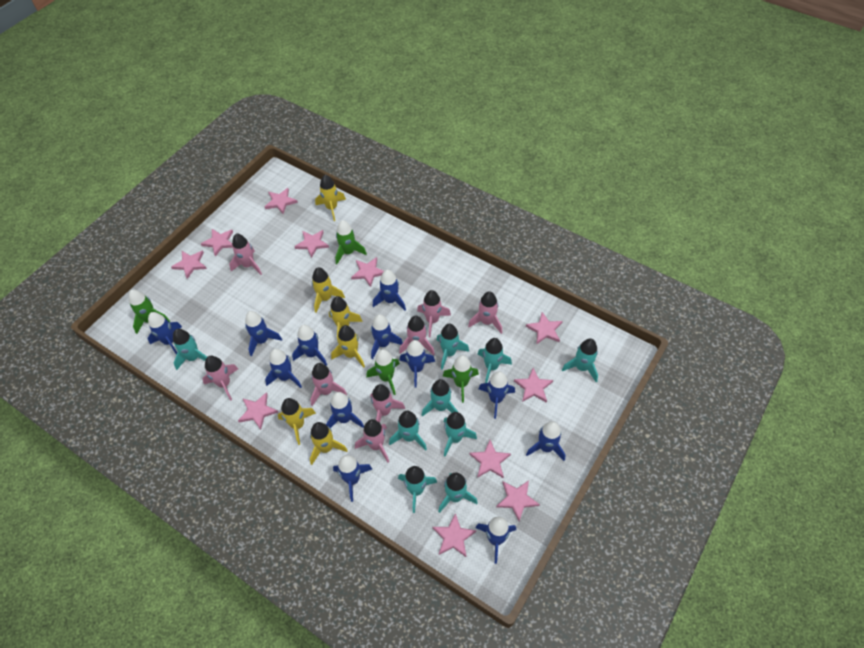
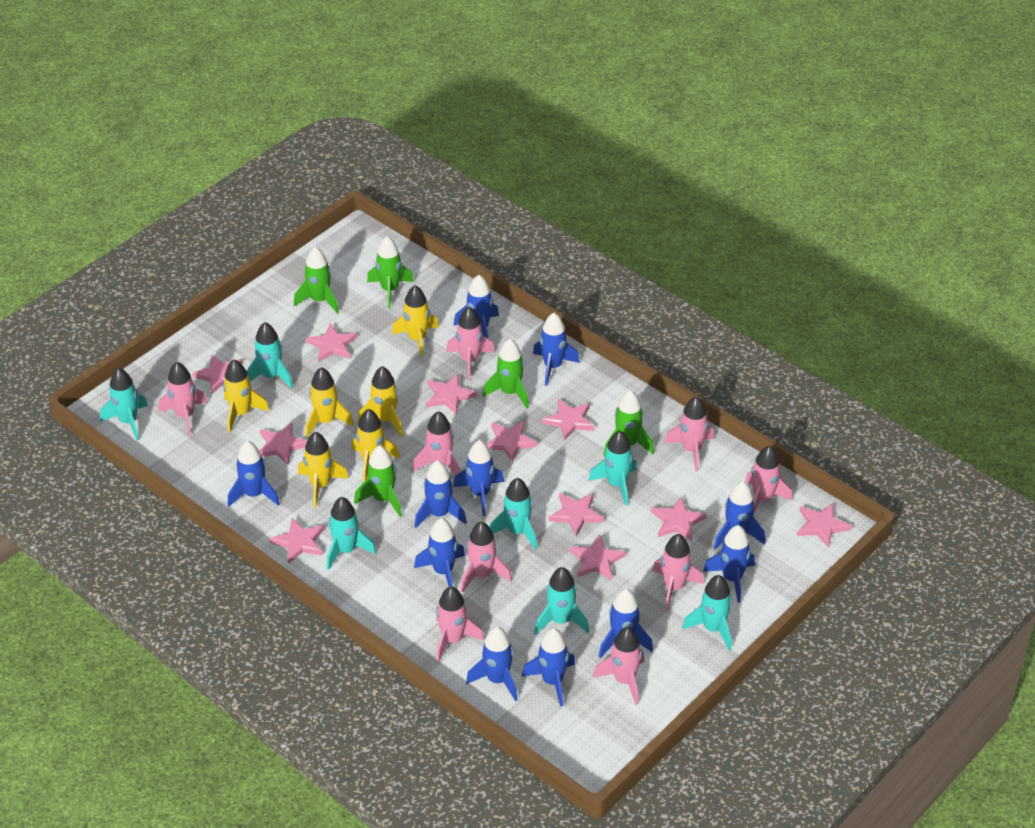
blue rocket: [148,312,182,355] [245,311,282,357] [265,349,302,388] [292,325,327,366] [326,392,364,428] [333,455,372,502] [371,314,403,359] [373,270,406,311] [400,340,435,387] [475,517,517,564] [479,371,515,419] [526,421,566,461] = 12 -> [228,441,280,507] [414,460,467,528] [414,518,465,587] [453,275,499,339] [453,440,504,516] [466,627,518,701] [522,628,575,707] [533,313,580,386] [598,589,653,658] [703,525,755,602] [714,481,766,550] = 11
green rocket: [129,290,170,334] [335,220,367,264] [366,349,400,395] [443,355,479,403] = 4 -> [294,247,339,314] [354,445,402,517] [367,236,414,308] [483,339,529,409] [603,390,654,456] = 5
pink rocket: [202,356,238,401] [229,233,262,275] [310,363,347,406] [355,419,389,463] [370,384,405,423] [399,316,435,355] [417,290,451,337] [468,291,502,334] = 8 -> [159,362,208,436] [412,411,460,476] [436,586,484,662] [446,307,494,380] [460,521,512,593] [593,627,644,705] [652,534,704,611] [665,396,714,471] [745,445,792,515] = 9
turquoise rocket: [173,329,207,370] [389,411,427,451] [398,466,438,513] [422,379,458,416] [437,323,469,370] [438,473,478,513] [444,412,477,457] [478,338,512,383] [562,339,598,382] = 9 -> [100,368,148,440] [247,322,293,388] [327,497,376,570] [489,478,537,550] [534,567,589,635] [588,430,637,506] [682,575,732,651] = 7

